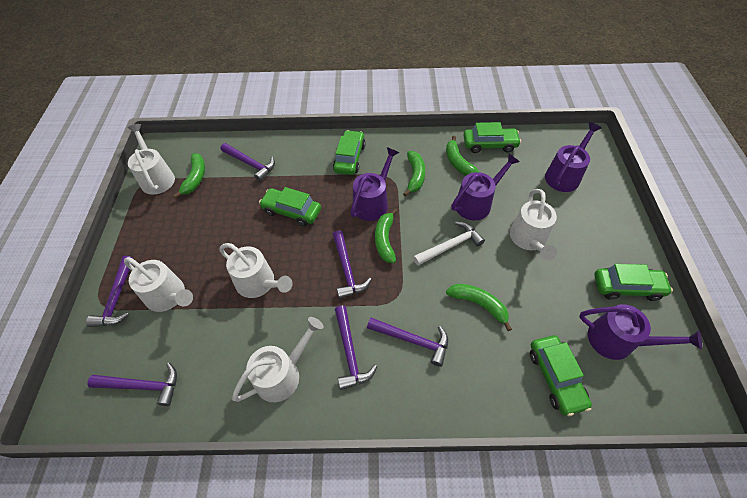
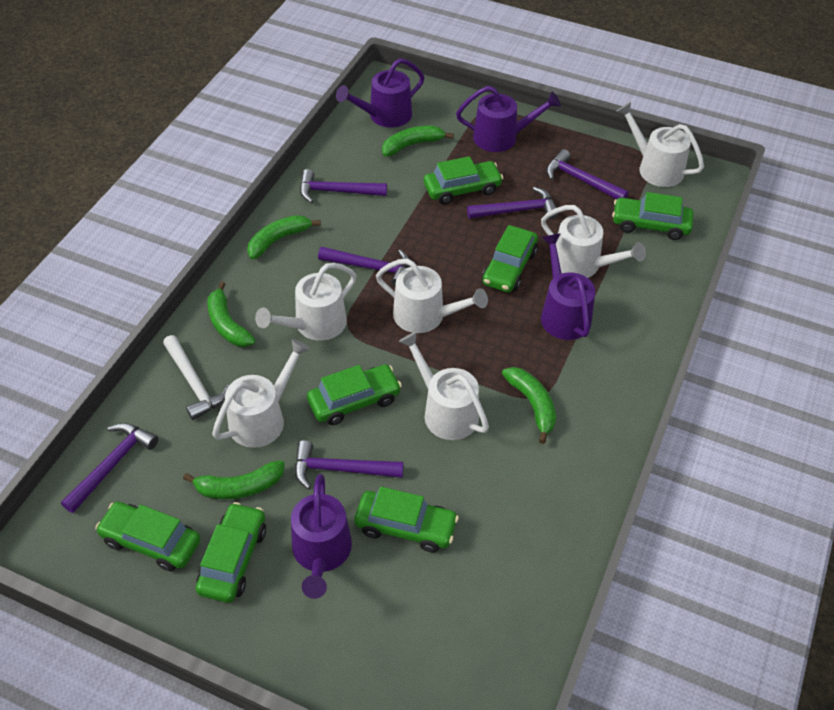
green car: [259,187,321,226] [333,130,366,175] [463,122,521,153] [530,335,592,416] [594,264,673,301] = 5 -> [95,502,200,571] [196,502,266,603] [307,364,402,425] [354,487,459,553] [424,156,503,204] [482,225,538,293] [612,192,694,240] = 7
white watering can: [124,257,193,312] [127,124,175,194] [219,243,293,298] [232,317,324,402] [510,189,557,261] = 5 -> [212,339,310,448] [255,263,357,341] [376,258,488,333] [399,331,489,440] [541,205,646,278] [616,102,704,187] = 6

